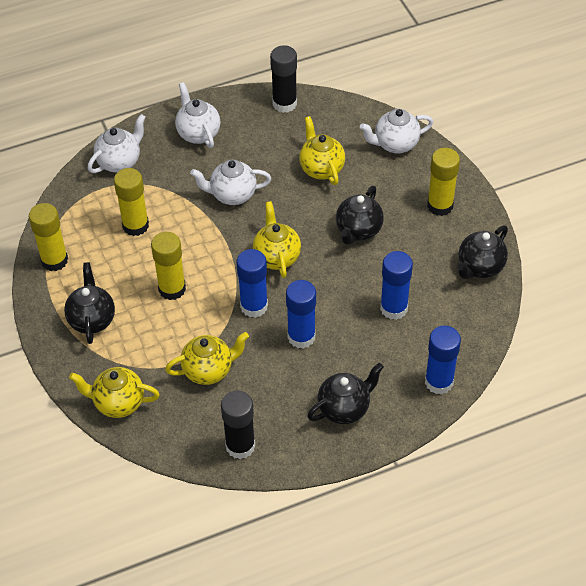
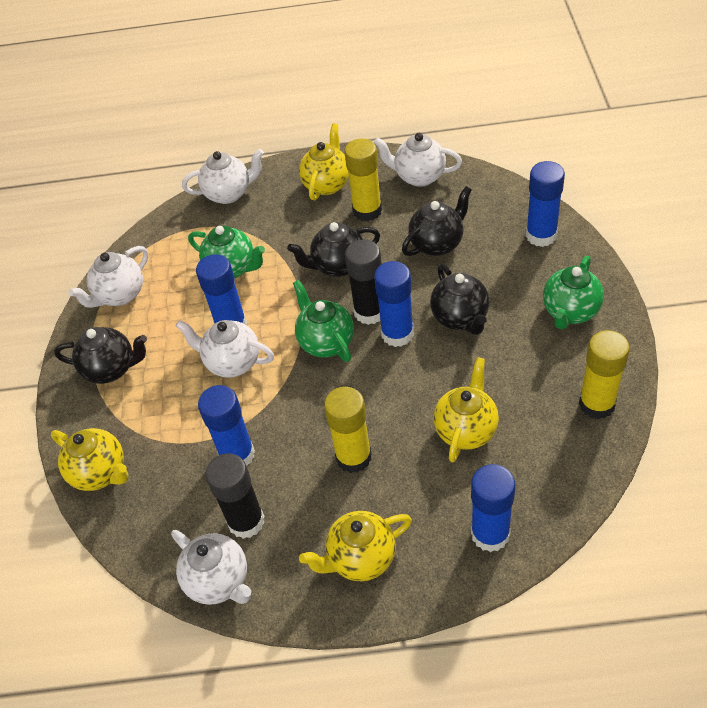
blue glue stick: [236,249,268,318] [286,280,316,349] [380,251,413,320] [425,326,461,395] = 4 -> [196,254,247,325] [198,385,255,466] [374,261,414,347] [471,464,515,552] [526,161,565,247] = 5
green teapot: none = 0 -> [188,226,265,278] [293,280,354,362] [543,256,604,329] = 3
white teapot: [88,114,146,173] [175,82,220,148] [190,160,271,205] [360,109,433,153] = 4 -> [68,246,148,308] [171,530,252,605] [176,320,274,378] [182,149,264,204] [374,133,462,187] = 5
yellow glue stick: [29,203,68,271] [114,168,149,236] [151,232,186,300] [427,148,460,216] = 4 -> [324,387,372,473] [345,138,382,222] [579,330,630,419] = 3

